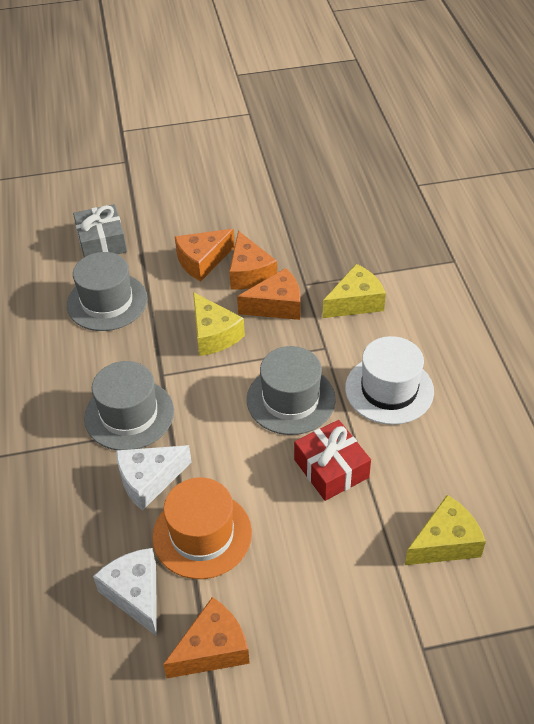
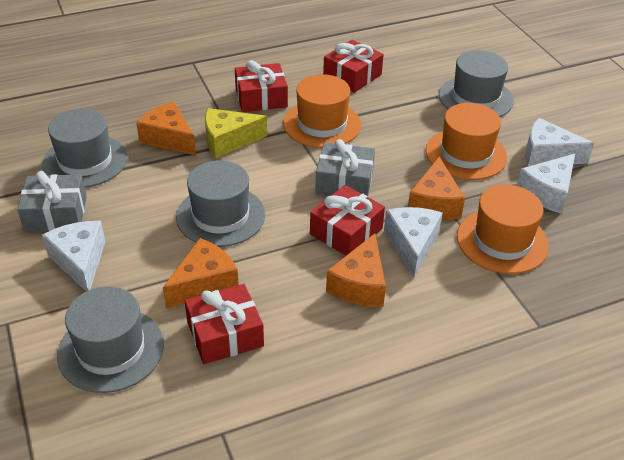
grey gift: [73,204,127,257] = 1 -> [17,171,87,232] [315,139,375,196] = 2
grey hat: [67,252,147,331] [84,361,174,450] [247,346,336,435] = 3 -> [42,109,127,187] [57,286,164,393] [176,160,265,247] [439,50,514,117] = 4
orange hat: [152,477,252,579] = 1 -> [283,74,361,148] [426,103,507,180] [457,185,549,274] = 3
red gift: [294,420,371,501] = 1 -> [185,284,264,364] [235,60,288,112] [310,185,385,256] [323,40,384,93] = 4
white cheese: [93,548,157,636] [116,445,191,511] = 2 -> [42,221,105,291] [384,207,443,277] [517,154,575,213] [525,118,594,167] = 4
white hat: [345,336,434,425] = 1 -> none = 0
yellow cheese: [193,292,245,356] [323,264,386,318] [405,495,486,565] = 3 -> [205,108,267,158] = 1

